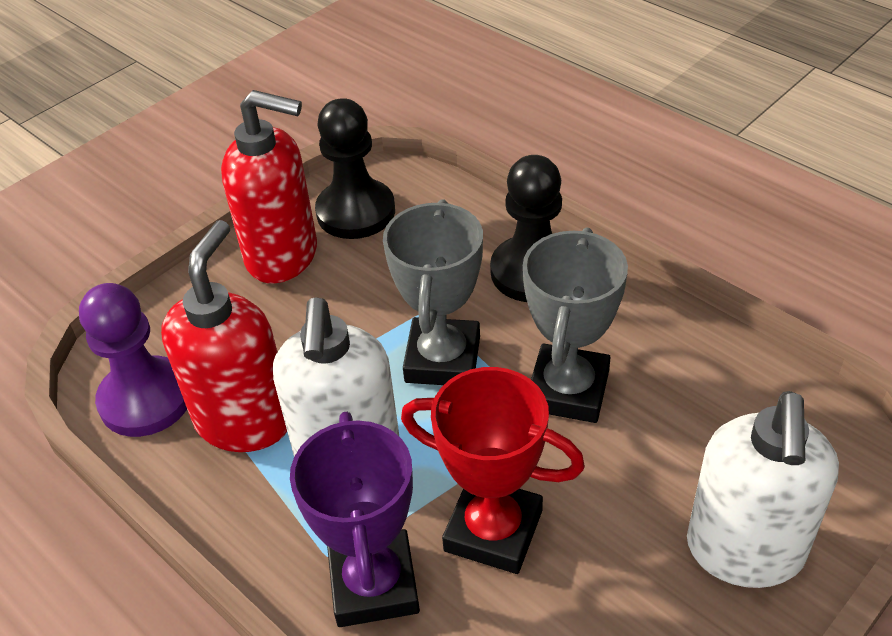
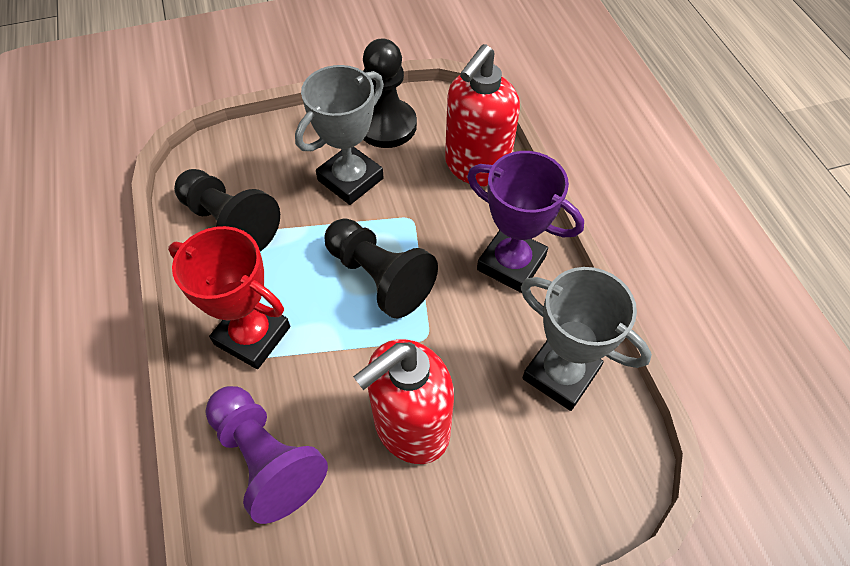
black pawn: [315,98,395,239] [490,155,562,302] = 2 -> [174,169,280,252] [324,218,438,318] [363,39,417,148] = 3
white soap dispenser: [273,297,400,456] [687,391,839,588] = 2 -> none = 0

